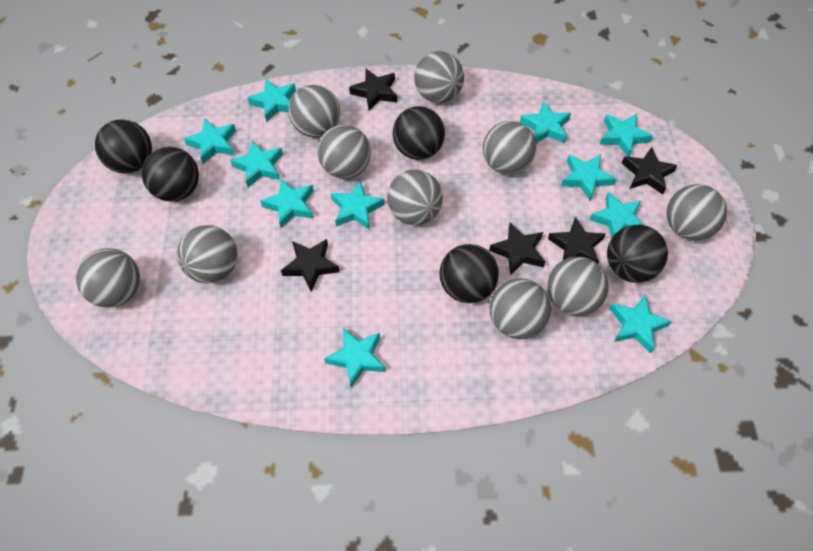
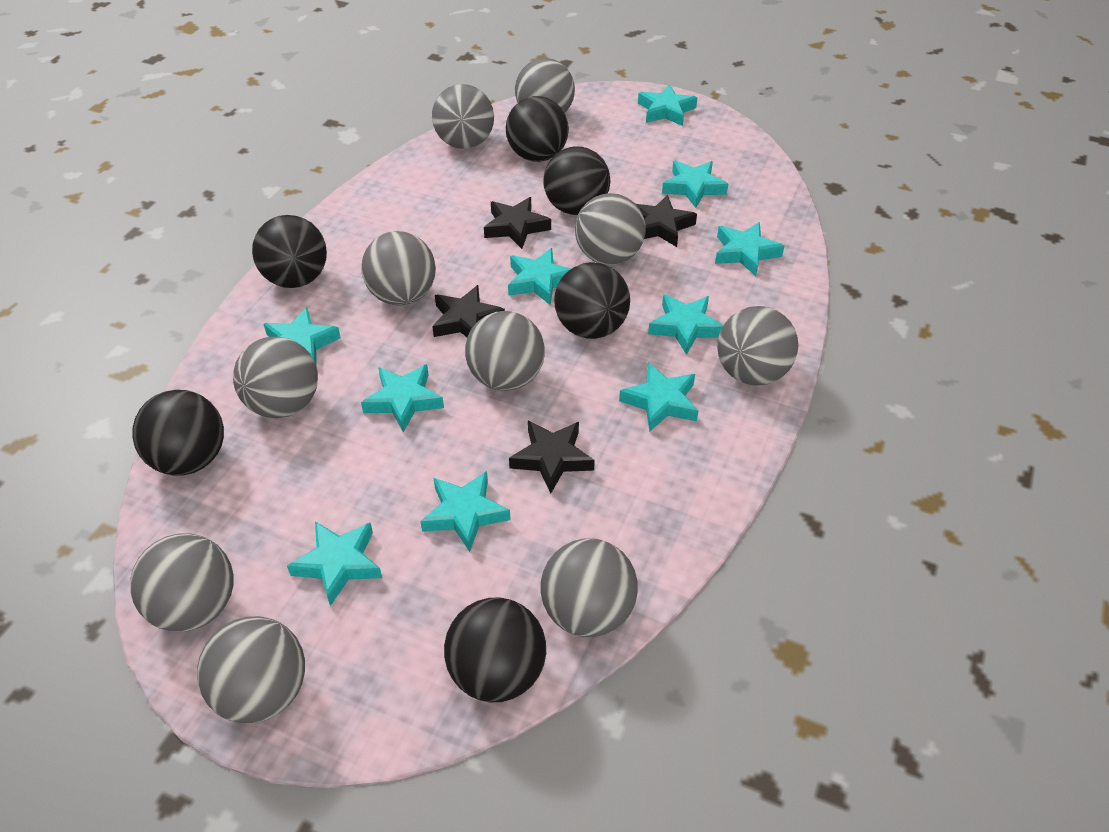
black ball: [95,119,152,174] [142,147,199,202] [393,106,445,160] [439,244,499,303] [607,225,668,283] = 5 -> [133,390,224,476] [252,215,327,288] [444,597,546,703] [506,96,569,162] [543,146,610,215] [554,262,630,339] = 6
black star: [281,239,339,292] [349,69,397,111] [489,223,545,276] [548,216,605,264] [622,147,678,194] = 5 -> [432,285,505,337] [484,197,551,249] [509,421,595,494] [636,195,697,247] = 4
turquoise star: [184,118,236,164] [230,140,283,187] [247,79,296,122] [260,178,314,228] [324,328,385,388] [331,180,385,230] [520,101,571,143] [561,154,616,200] [589,192,643,239] [600,114,653,157] [609,294,672,353] = 11 -> [264,307,341,367] [287,521,382,606] [361,364,444,432] [420,471,511,552] [508,248,572,306] [619,363,698,432] [638,84,697,126] [648,294,724,355] [662,161,728,208] [715,222,784,276] = 10

